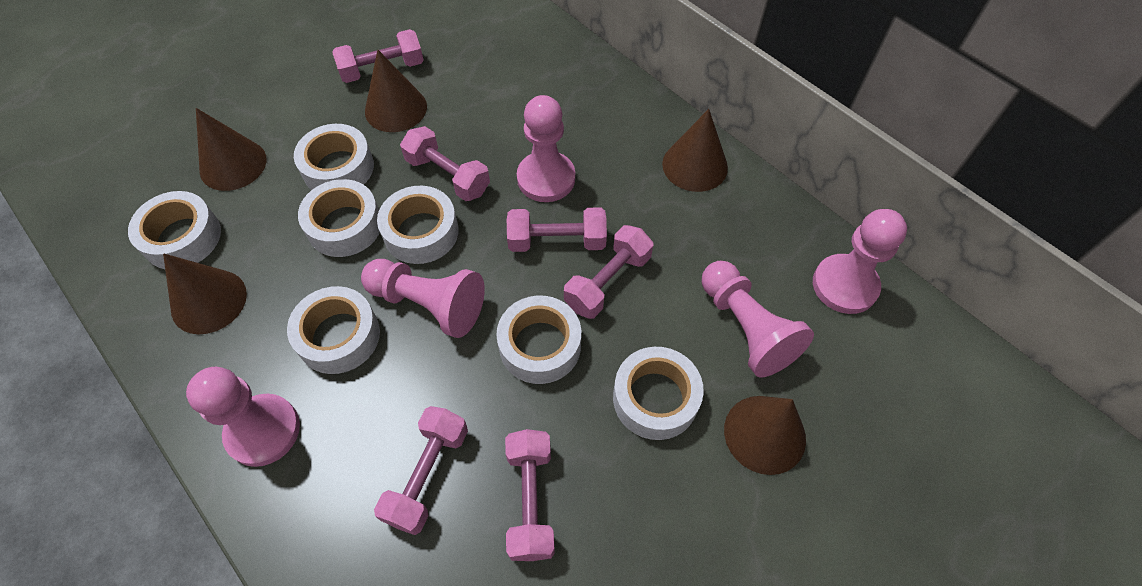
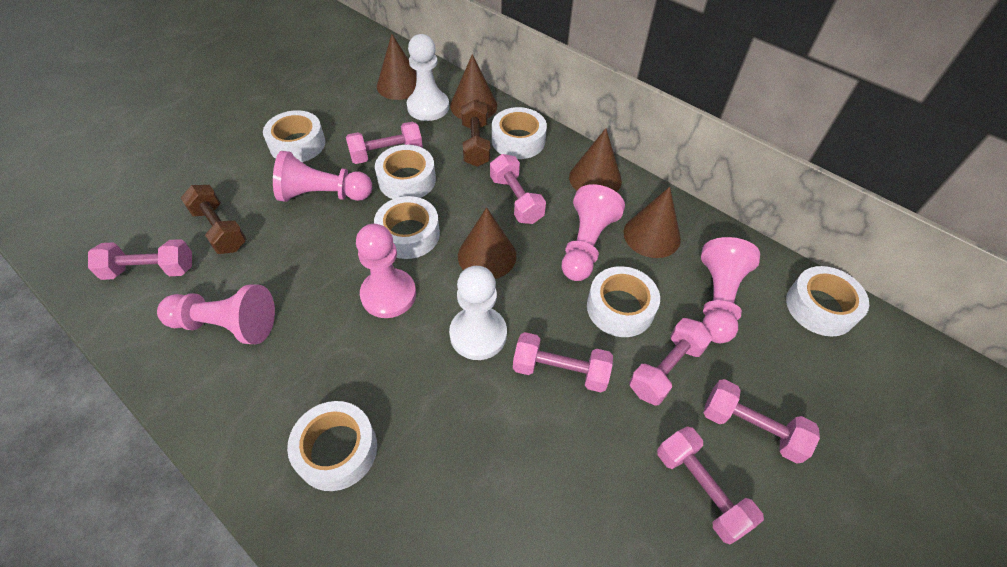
brown dumbbell: none = 0 -> [181,185,246,254] [461,100,491,167] = 2
pink dumbbell: [332,29,424,83] [374,406,468,535] [400,126,490,201] [505,429,555,561] [507,207,607,252] [564,225,653,319] = 6 -> [88,239,192,280] [346,122,423,164] [490,154,546,224] [513,332,613,392] [629,318,713,406] [657,426,764,544] [704,379,820,463] = 7
white pawn: none = 0 -> [407,34,449,121] [449,266,507,360] = 2

